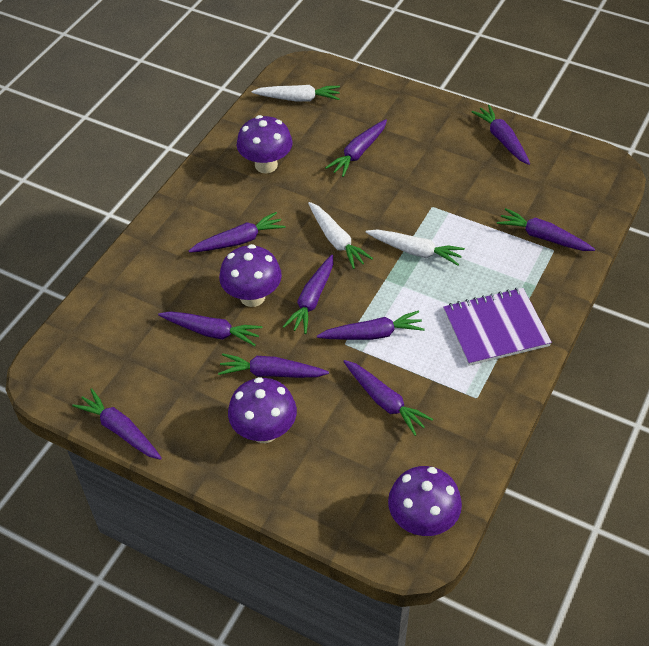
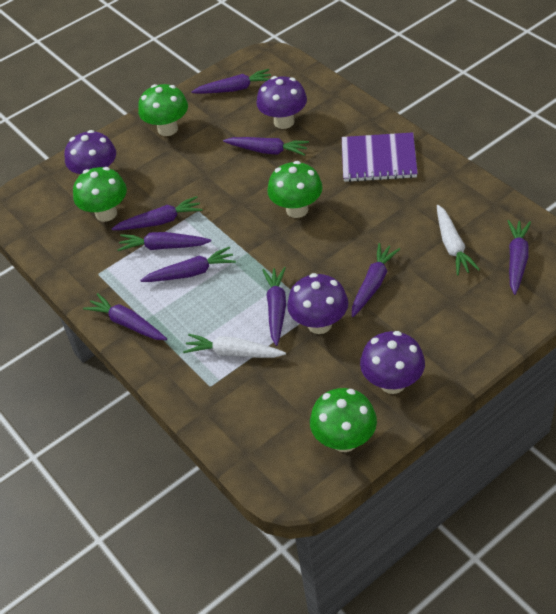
green mushroom: none = 0 -> [73,167,127,222] [138,84,188,136] [267,161,323,218] [310,388,377,452] = 4
purple carrot: [72,388,162,460] [158,311,262,346] [189,212,285,253] [218,353,329,378] [283,255,333,334] [317,311,425,340] [325,119,387,177] [343,360,433,436] [471,105,530,165] [497,208,595,251] = 10 -> [83,293,167,340] [112,196,202,230] [118,232,211,251] [140,247,236,282] [191,69,271,94] [223,137,309,156] [263,267,286,346] [352,243,400,317] [508,220,531,295] = 9
white carrot: [251,85,340,101] [308,202,373,269] [366,229,465,266] = 3 -> [183,334,286,358] [437,205,480,275] = 2

